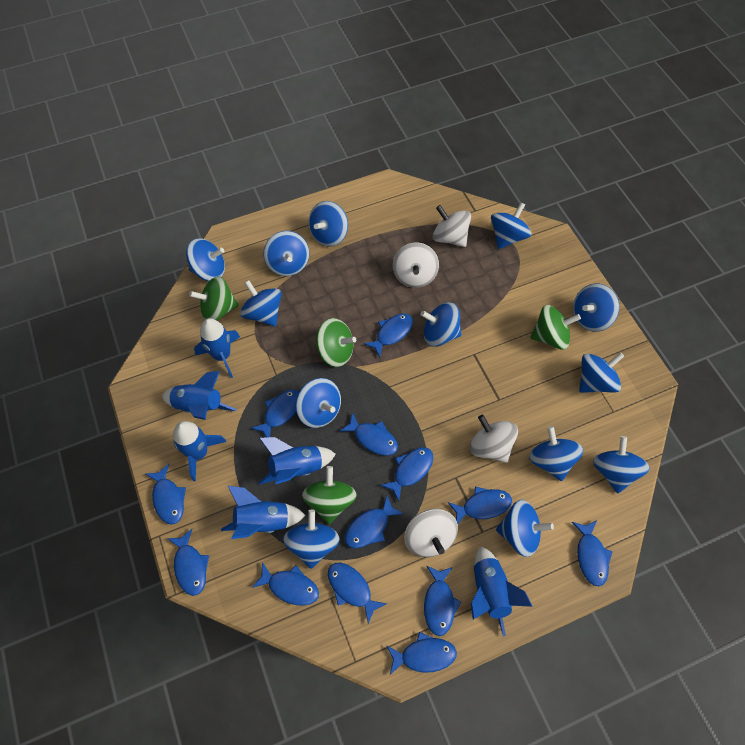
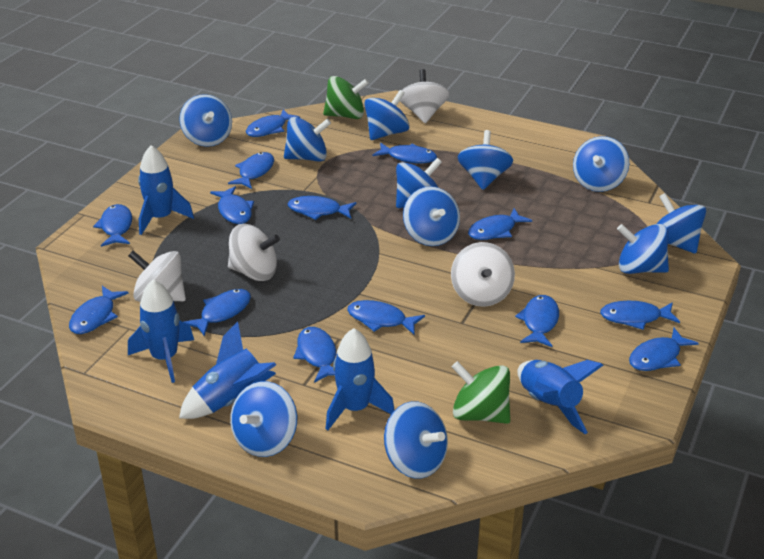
blue fish: [146,464,186,525] [167,529,209,596] [251,389,299,437] [252,562,319,606] [328,563,387,624] [339,412,398,456] [345,496,404,548] [364,314,413,357] [380,447,433,501] [386,632,457,675] [424,566,461,636] [448,487,512,524] [572,520,613,586] = 13 -> [69,286,128,334] [93,204,132,247] [184,289,251,336] [210,186,254,224] [228,152,274,189] [246,109,300,137] [288,196,356,220] [293,327,336,383] [347,300,425,335] [372,142,437,164] [468,208,532,240] [515,295,559,347] [600,301,680,330] [629,328,699,371] = 14
blue rocket: [162,371,237,420] [173,421,226,481] [194,318,240,378] [221,486,305,539] [259,437,336,485] [471,546,533,636] = 6 -> [128,279,194,383] [138,145,194,235] [179,322,276,419] [326,328,395,430] [517,360,603,434] = 5
blue spinning top: [186,238,225,281] [240,280,282,326] [263,231,309,276] [283,509,340,569] [296,378,341,428] [309,201,348,247] [420,302,461,347] [491,202,531,249] [496,500,554,557] [529,426,583,481] [573,284,619,332] [579,352,624,393] [593,436,650,493] = 13 -> [179,94,232,147] [230,381,297,457] [284,117,331,162] [365,90,410,140] [384,401,448,479] [396,158,442,208] [403,186,460,246] [458,130,513,190] [573,136,629,192] [617,224,669,274] [657,193,706,254] = 11
green spinning top: [189,276,239,320] [302,466,357,524] [315,318,356,367] [530,305,581,350] = 4 -> [323,76,369,119] [452,361,510,424] = 2

